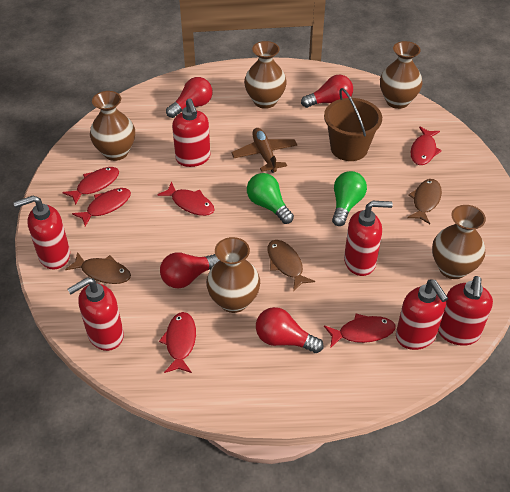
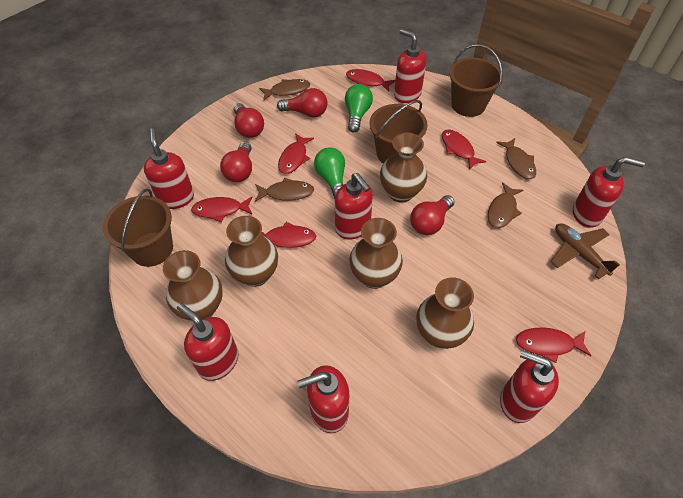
brown bucket: [324,88,382,161] = 1 -> [103,188,173,267] [370,100,428,164] [449,44,503,117] = 3
brown fish: [65,252,131,284] [268,240,315,291] [407,179,442,224] = 3 -> [255,178,314,202] [259,79,310,100] [488,182,523,228] [496,138,536,179] = 4
red soap dispenser: [13,195,70,269] [67,277,124,351] [172,98,210,167] [344,201,393,276] [396,280,448,350] [438,276,493,346] = 6 -> [144,128,194,209] [177,303,239,381] [297,365,349,433] [335,173,373,240] [394,29,426,103] [500,350,559,423] [573,157,645,228] = 7

